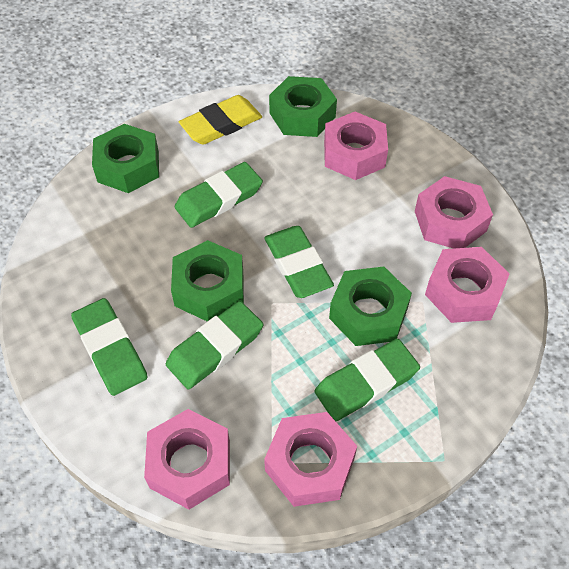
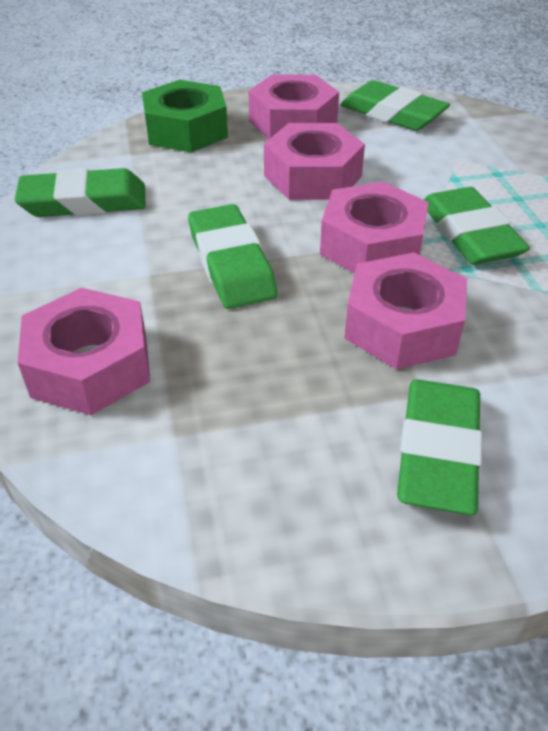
green nut: [92,124,159,193] [171,240,244,321] [269,76,337,137] [329,266,412,346] = 4 -> [142,80,228,152] = 1
yellow eraser: [179,95,262,145] = 1 -> none = 0

